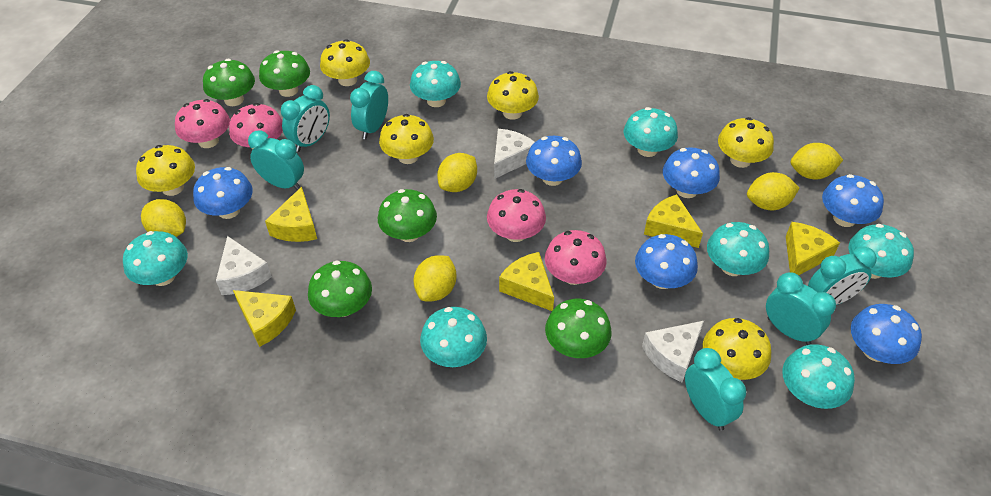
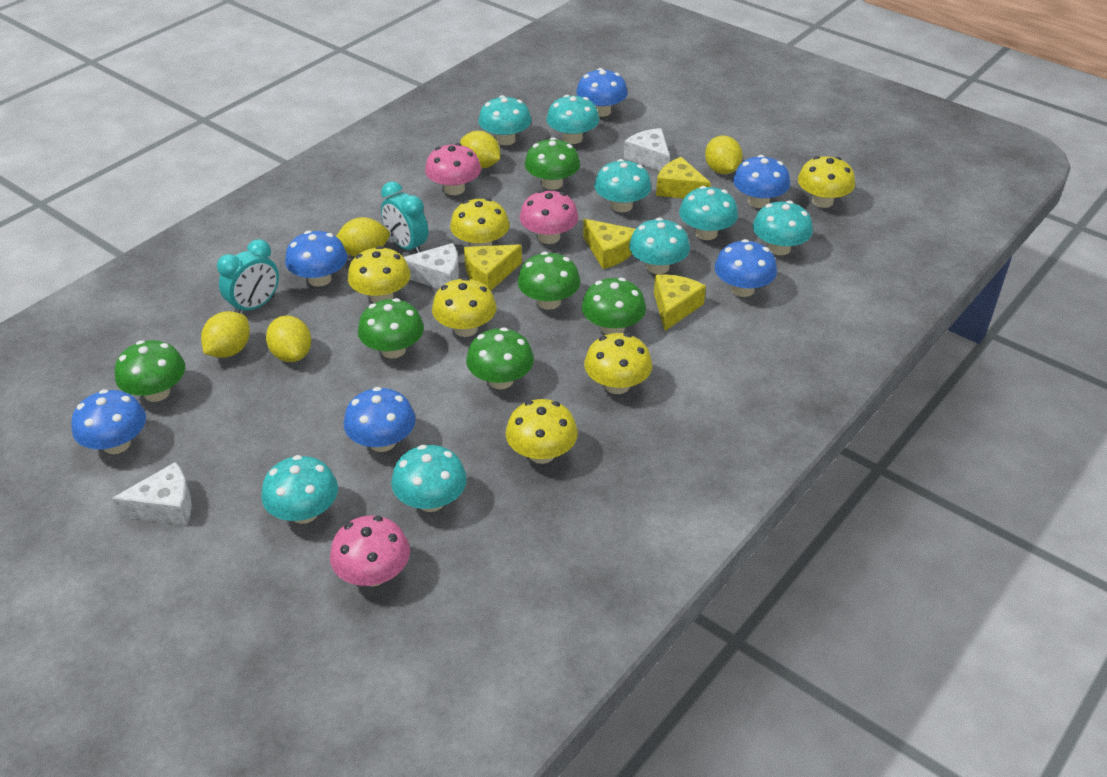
green mushroom: [203,59,255,106] [259,50,310,97] [308,260,372,317] [378,189,437,242] [545,299,612,358] = 5 -> [115,340,185,402] [358,298,424,358] [466,327,534,389] [518,252,580,310] [525,137,580,190] [582,278,646,335] = 6
pink mushroom: [175,99,230,148] [229,103,283,150] [487,189,546,242] [545,230,607,285] = 4 -> [330,516,410,587] [425,143,481,195] [520,190,579,244] = 3
turquoise clock: [248,130,304,190] [281,85,330,152] [350,71,388,140] [685,348,746,431] [766,272,836,345] [808,247,877,305] = 6 -> [217,239,279,313] [381,181,428,253] = 2
turquoise mushroom: [123,231,188,286] [410,61,461,107] [420,307,487,367] [624,107,678,157] [707,222,769,276] [782,344,855,409] [849,224,914,279] = 7 -> [261,455,338,524] [391,445,467,512] [478,95,531,145] [546,95,599,144] [594,159,651,212] [629,218,690,274] [679,186,738,240] [753,201,813,255] = 8
yellow cheese: [233,290,296,347] [265,187,317,242] [499,252,554,311] [644,194,703,248] [786,222,840,275] = 5 -> [464,244,522,291] [583,219,635,269] [654,274,706,331] [656,157,711,198] = 4

